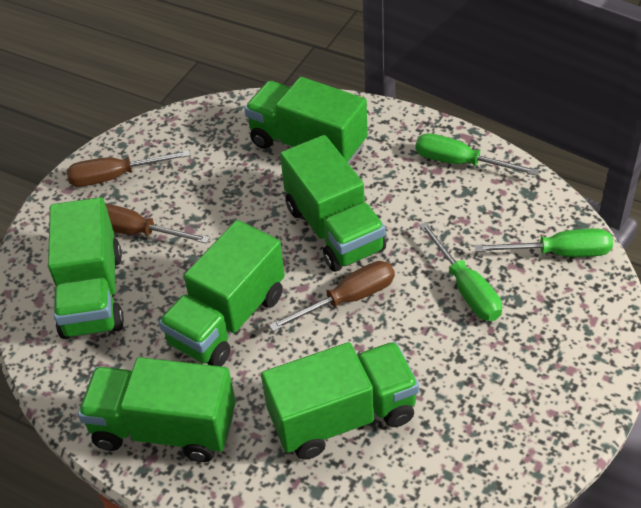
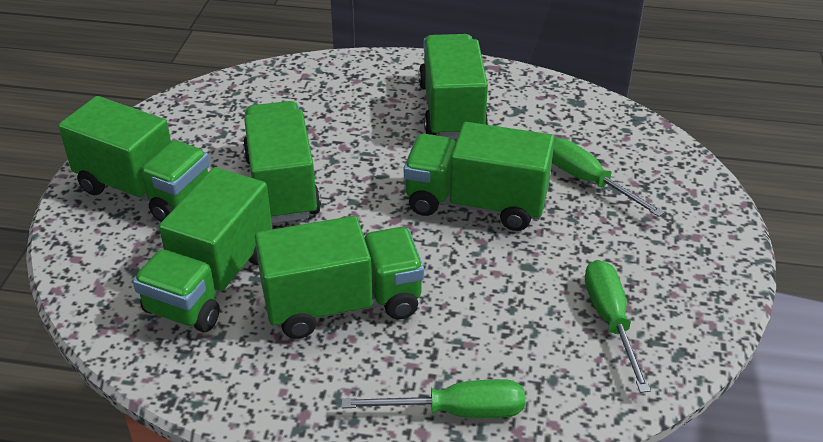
brown screwdriver: [66,150,191,187] [105,203,210,244] [269,261,395,331] = 3 -> none = 0

